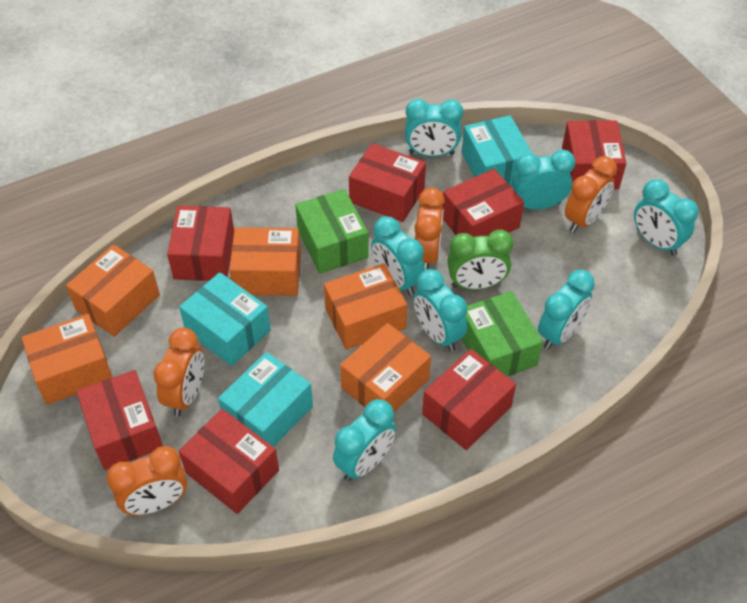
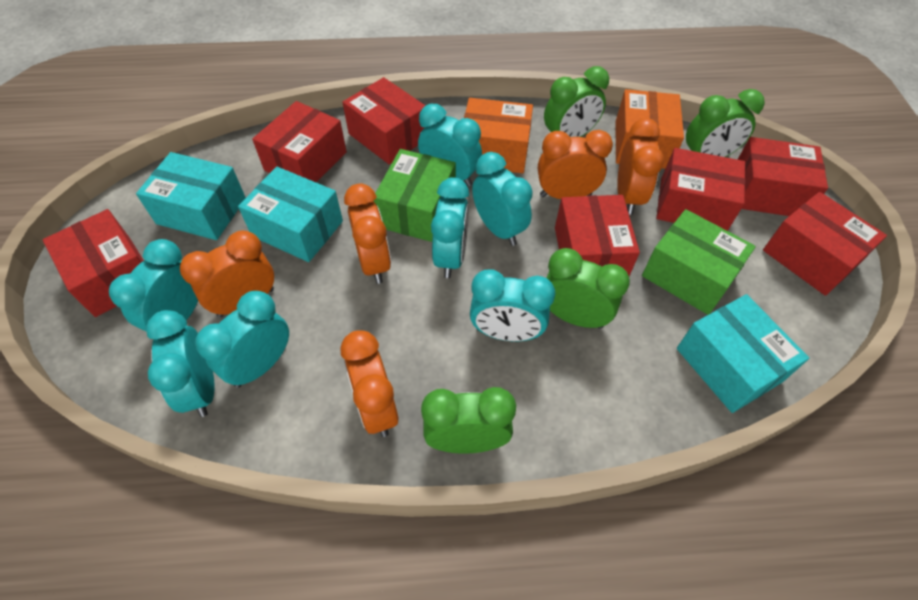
green clock: [447,230,513,290] = 1 -> [421,387,516,454] [544,66,609,137] [546,248,630,329] [686,89,765,157] = 4
orange box: [22,314,113,405] [66,244,160,337] [229,227,301,296] [324,263,407,350] [340,323,431,412] = 5 -> [464,98,533,173] [616,89,684,169] = 2
orange clock: [106,446,187,515] [153,328,204,416] [415,188,445,270] [565,156,617,233] = 4 -> [180,230,274,317] [340,330,399,437] [344,184,391,284] [538,130,613,199] [617,118,664,215] = 5

